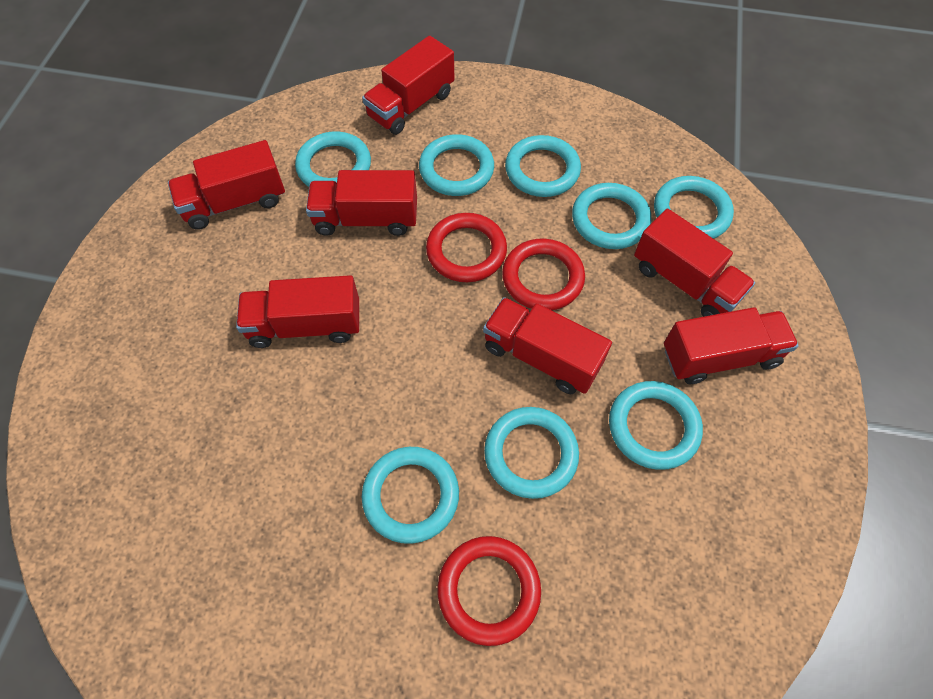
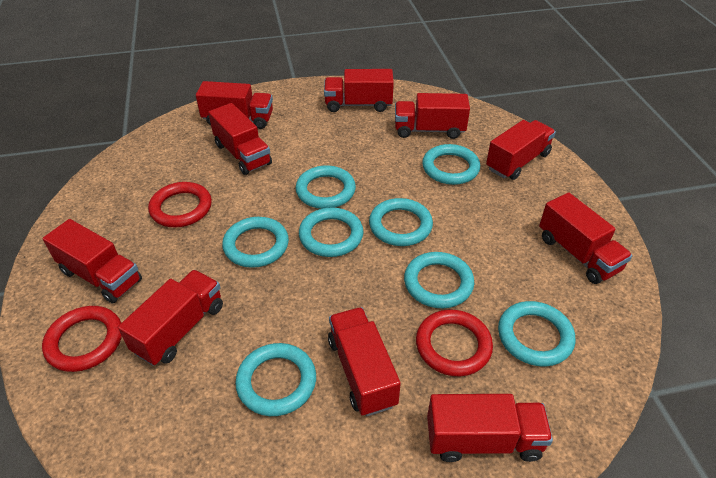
red truck: [168,140,285,230] [236,275,359,348] [306,170,417,236] [362,36,454,135] [483,297,612,394] [634,209,755,317] [664,307,799,384] = 7 -> [43,219,142,303] [118,270,223,366] [196,81,273,129] [208,103,272,175] [324,69,394,112] [328,307,401,416] [395,93,470,139] [427,394,553,462] [486,120,556,180] [539,192,632,284] = 10

